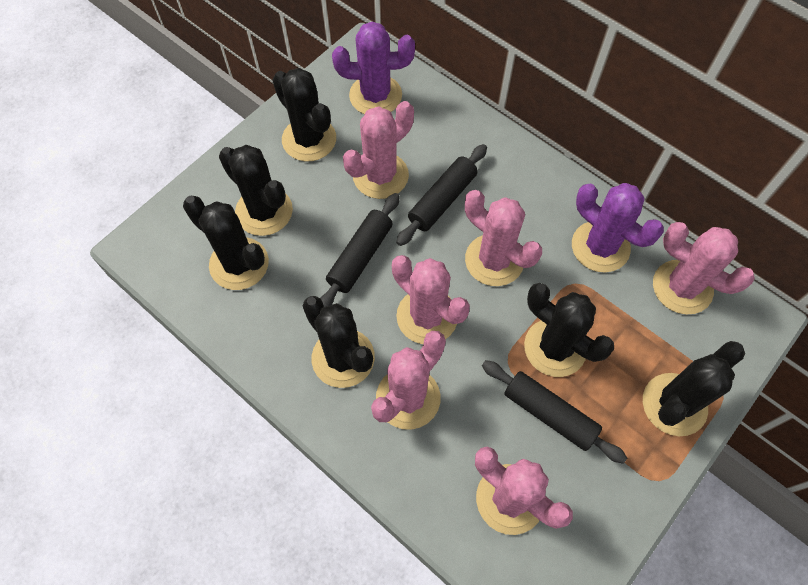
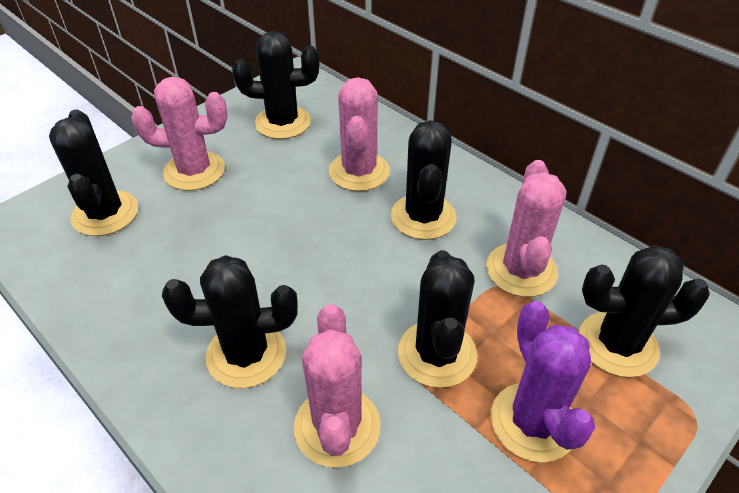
black rolling pin: [320,193,400,307] [396,144,487,246] [482,360,627,464] = 3 -> none = 0
pink cactus: [343,101,414,199] [371,331,446,430] [392,255,470,344] [465,190,542,286] [475,446,573,535] [653,222,755,314] = 6 -> [131,77,227,191] [293,304,381,468] [329,77,390,191] [486,160,566,297] = 4
purple cactus: [332,21,415,114] [572,183,664,272] = 2 -> [490,301,595,463] = 1

